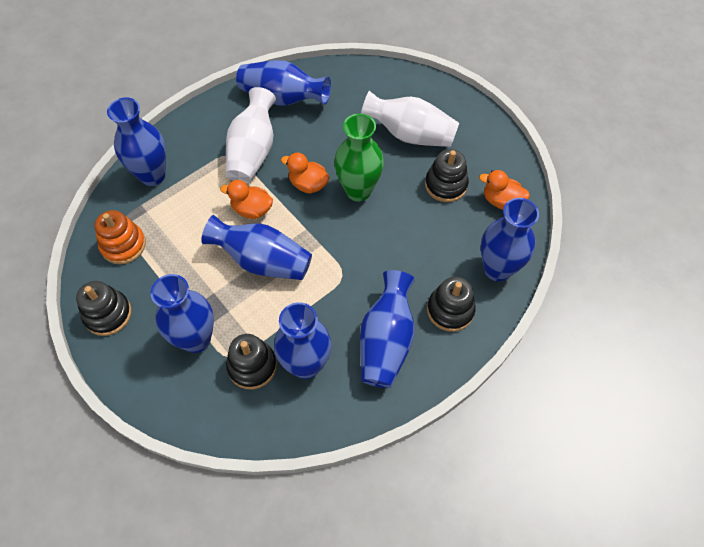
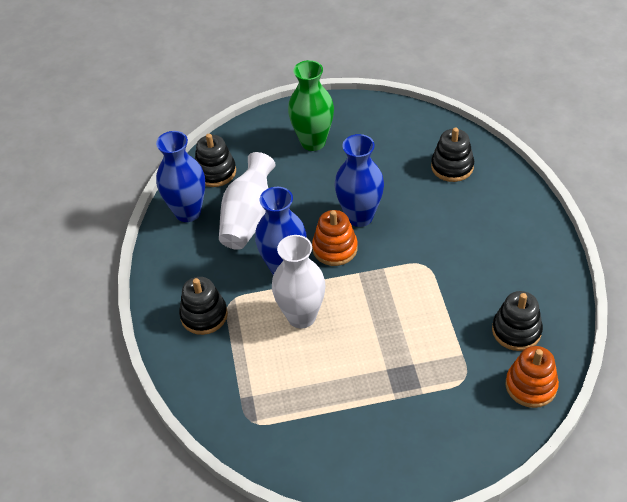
blue vase: [107,97,166,186] [151,274,214,353] [201,215,312,280] [236,60,331,106] [274,302,331,379] [360,270,415,388] [481,198,539,282] = 7 -> [156,131,205,222] [255,187,307,275] [335,134,384,227] = 3
orange duck: [220,180,273,219] [281,153,330,193] [479,170,530,210] = 3 -> none = 0
orange stacking toy: [94,210,146,264] = 1 -> [312,210,358,266] [506,346,559,408] = 2

